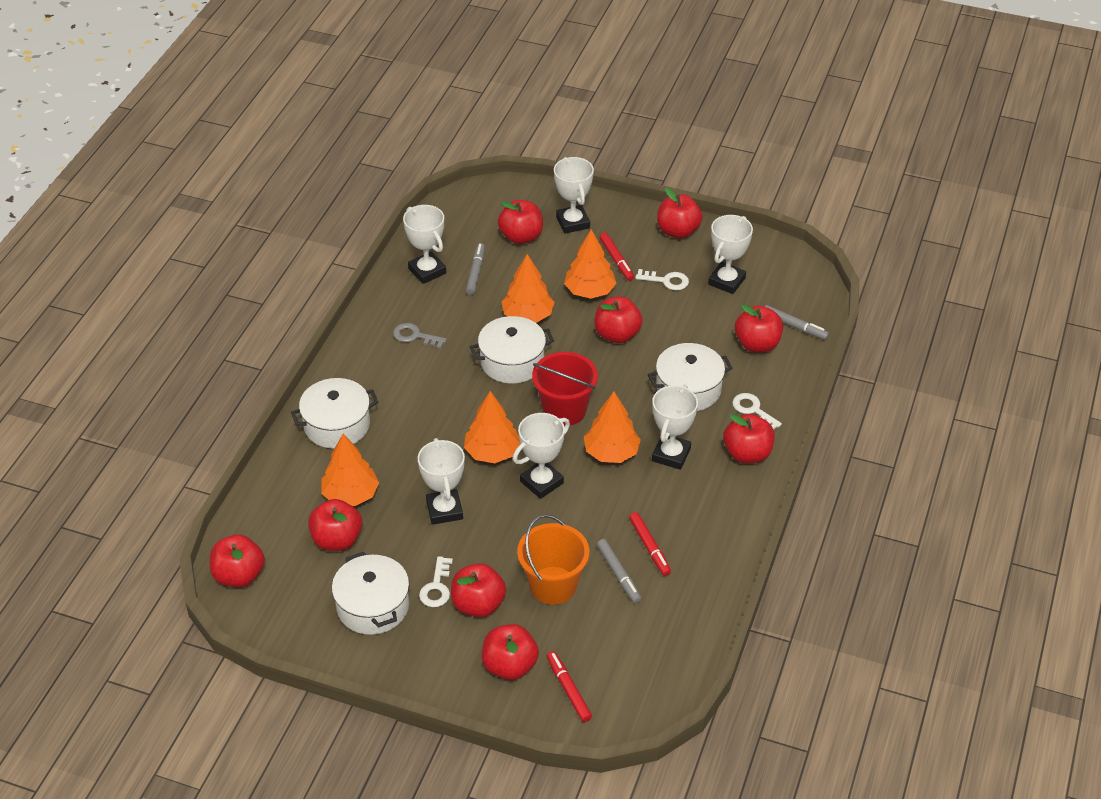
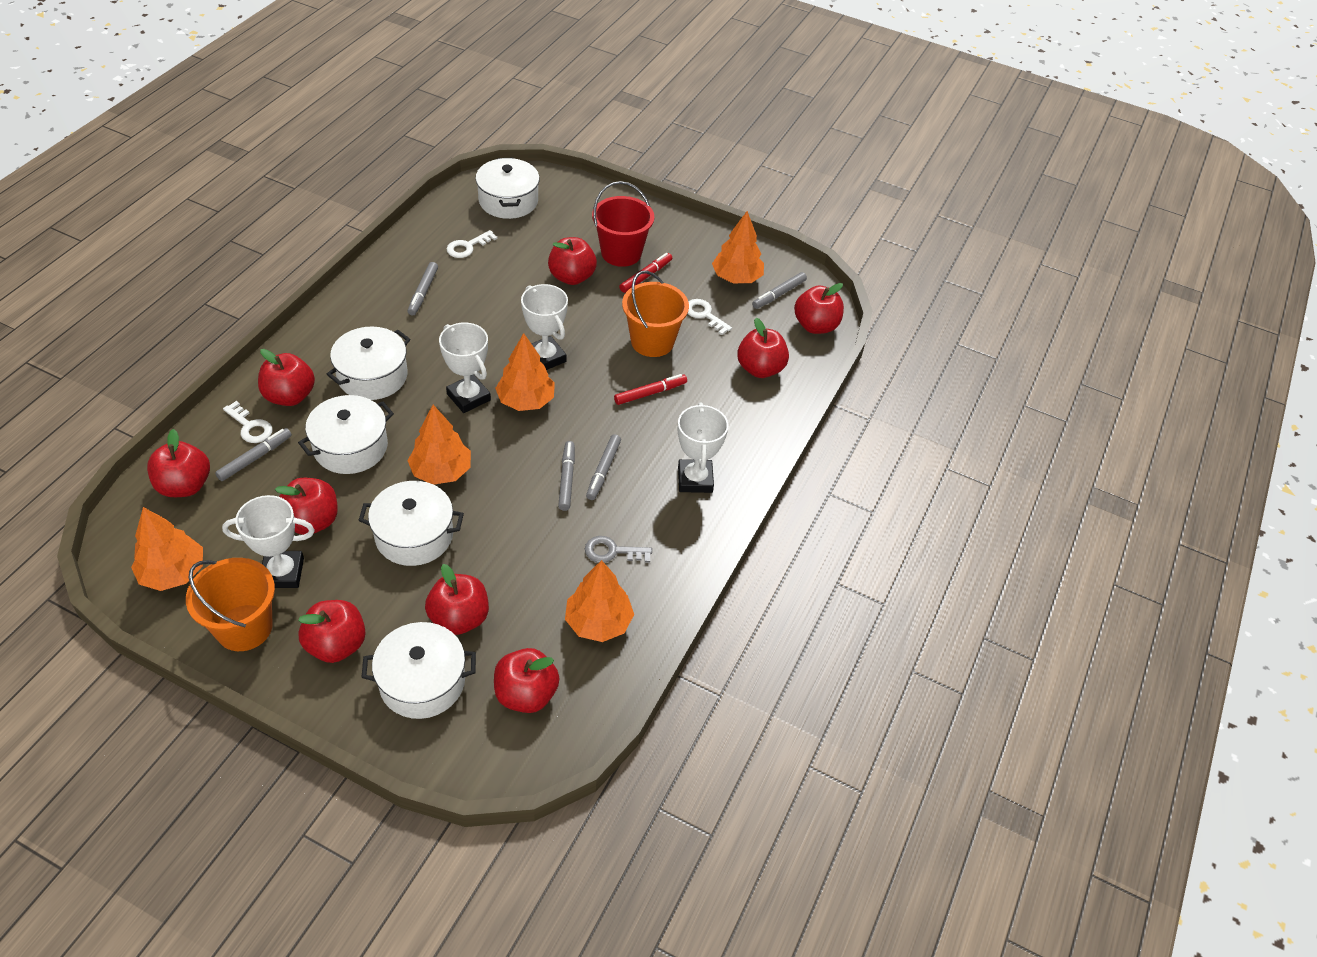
grey marker: [466,243,485,295] [597,539,641,603] [765,305,829,340] = 3 -> [215,428,292,481] [408,262,438,316] [558,441,575,511] [586,434,621,500] [752,272,807,309] = 5
orange bucket: [517,514,589,604] = 1 -> [186,558,275,651] [622,271,689,357] = 2
red marker: [547,651,592,722] [599,233,634,281] [629,512,671,576] = 3 -> [614,374,687,405] [619,253,672,293] = 2
white pot: [291,378,378,449] [332,552,409,635] [470,316,554,384] [648,343,733,411] = 4 -> [298,395,394,474] [327,327,410,400] [358,481,464,566] [361,622,476,719] [475,158,540,219] = 5
white trophy: [403,205,446,284] [418,438,465,525] [513,413,570,499] [554,157,594,234] [652,385,698,470] [708,215,753,294] = 6 -> [222,495,315,588] [439,323,491,413] [521,284,568,370] [678,402,729,493] = 4

